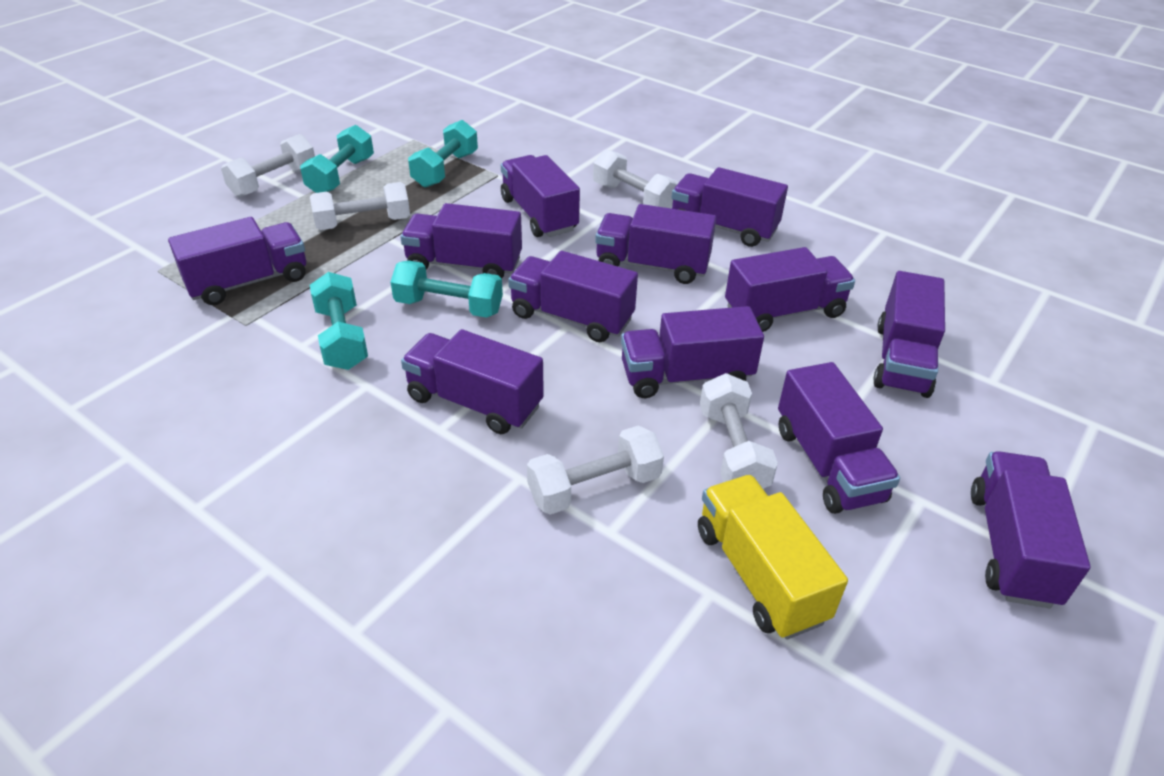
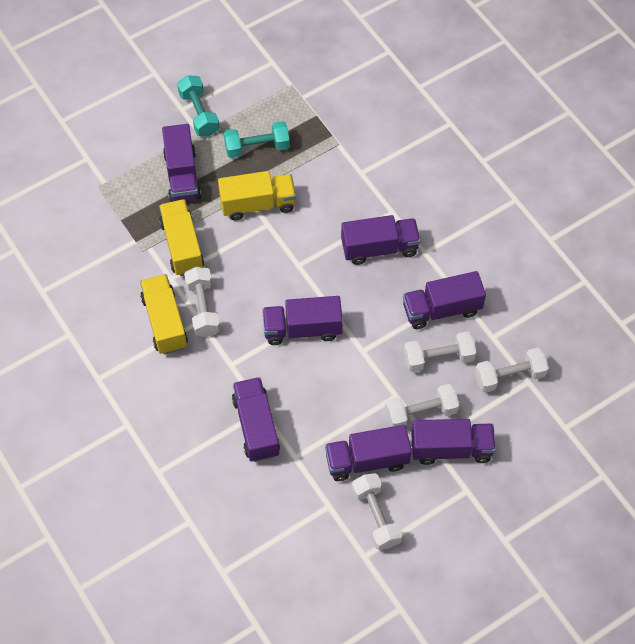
purple truck: [168,217,306,305] [401,203,522,279] [401,329,544,434] [501,155,580,237] [508,251,638,342] [595,204,716,284] [621,306,764,398] [672,167,788,247] [725,247,855,332] [778,362,900,514] [873,271,945,398] [971,451,1091,608] = 12 -> [162,124,201,202] [232,377,280,462] [262,296,343,345] [325,425,412,481] [341,215,421,265] [403,271,486,329] [411,419,496,465] = 7
turquoise dumbbell: [300,125,374,193] [310,272,368,370] [391,260,503,318] [408,120,478,188] = 4 -> [177,75,219,136] [224,121,290,158] = 2
yellow truck: [698,475,848,639] = 1 -> [140,274,188,354] [159,199,204,276] [218,171,296,221] = 3

